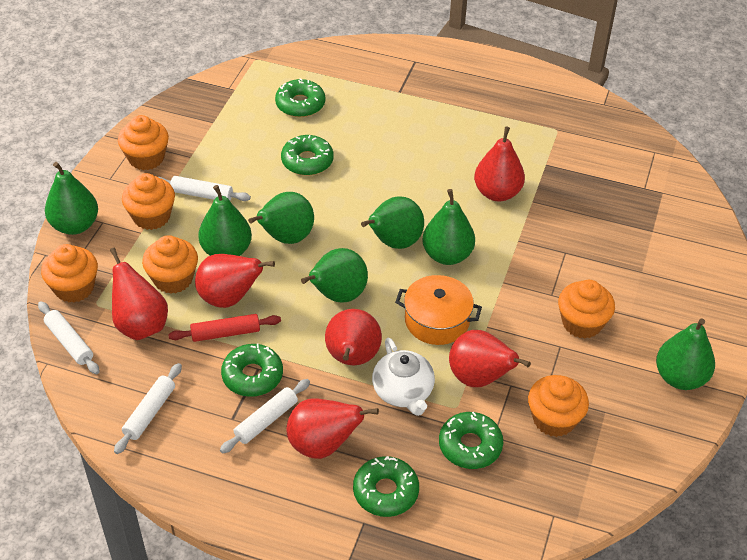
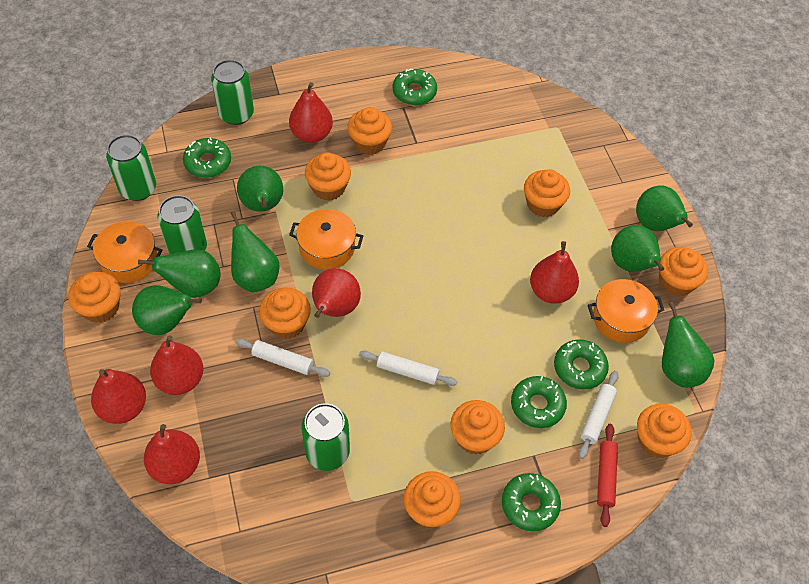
green can: none = 0 -> [106,135,156,201] [158,195,207,254] [211,60,254,125] [301,403,350,471] = 4
orange cupcake: [41,244,98,303] [118,115,169,170] [122,173,175,230] [142,235,198,294] [528,375,589,437] [558,280,615,338] = 6 -> [68,272,121,323] [259,287,311,339] [305,152,351,201] [347,107,392,155] [404,471,461,528] [450,400,505,455] [524,169,570,217] [637,404,691,458] [659,247,708,296] = 9
orange pot: [395,275,482,345] = 1 -> [87,221,162,283] [289,209,363,270] [588,279,664,343] = 3
white rolling pin: [38,301,100,374] [114,363,182,454] [159,176,251,201] [220,379,310,453] = 4 -> [235,338,330,377] [359,350,458,386] [578,371,619,459] = 3
white teapot: [372,338,435,416] = 1 -> none = 0

